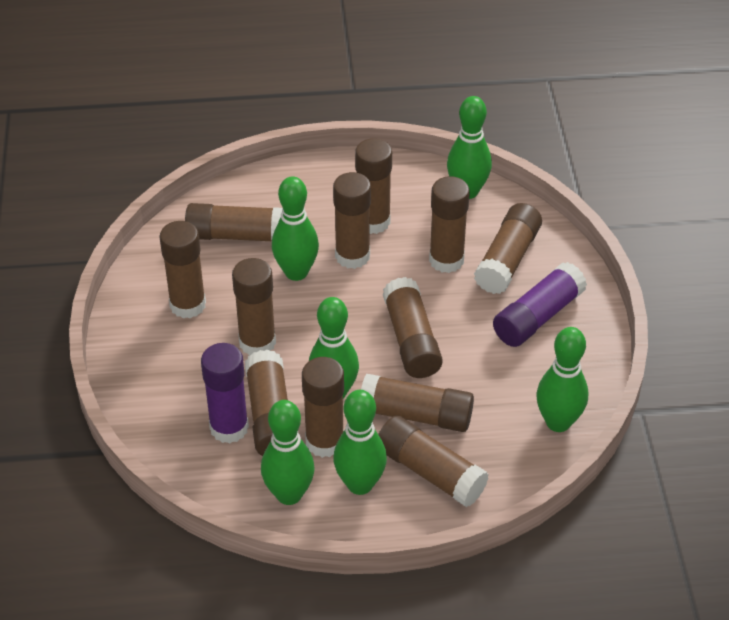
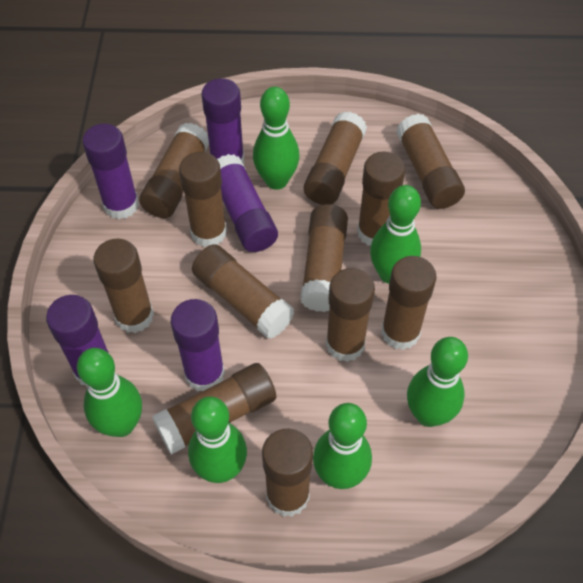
purple glue stick: [201,343,249,444] [493,262,587,347] = 2 -> [46,295,110,386] [82,124,139,219] [171,299,225,391] [201,78,244,164] [217,154,278,252] = 5

